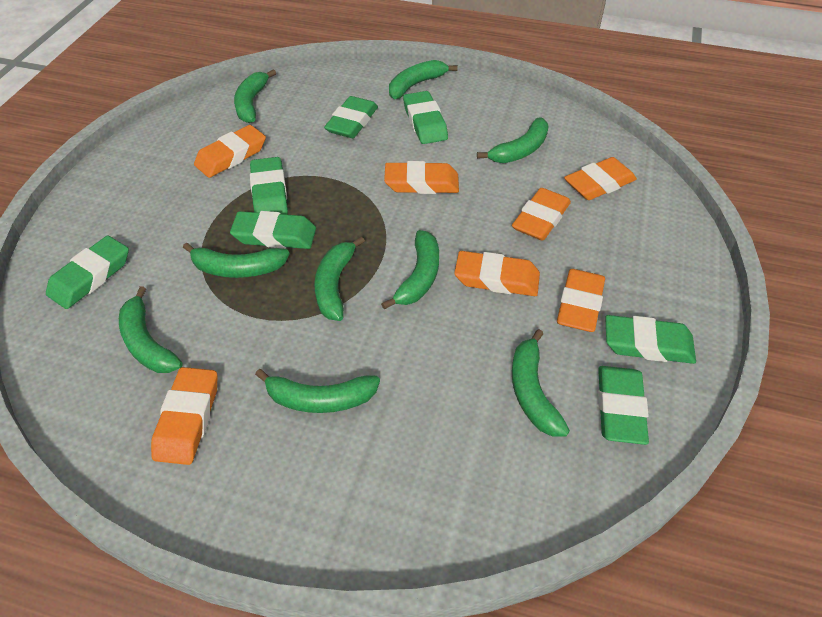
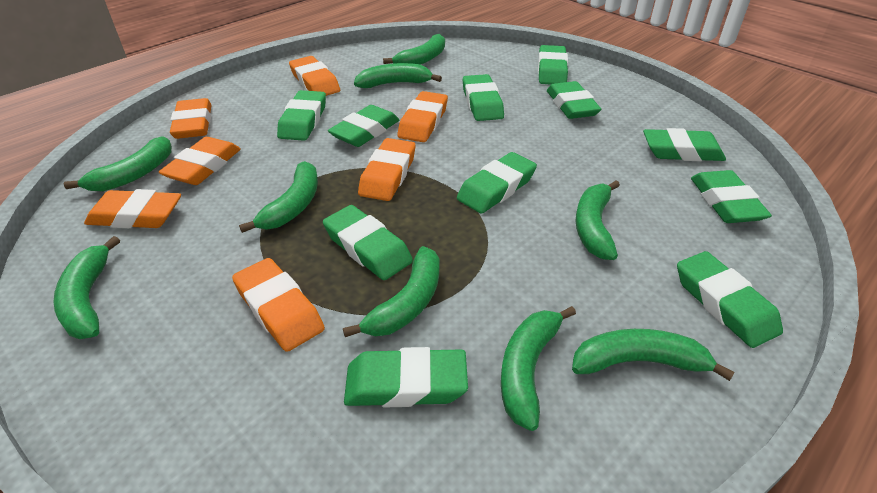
green eraser: [46,236,129,309] [230,211,316,249] [250,157,288,215] [324,96,378,138] [403,91,448,144] [598,366,649,445] [605,315,696,364] = 7 -> [277,90,326,141] [323,205,413,280] [328,105,399,147] [344,347,468,407] [457,152,537,214] [463,74,504,121] [538,45,568,84] [547,81,601,119] [643,128,726,161] [677,251,783,348] [691,170,772,223] = 11

